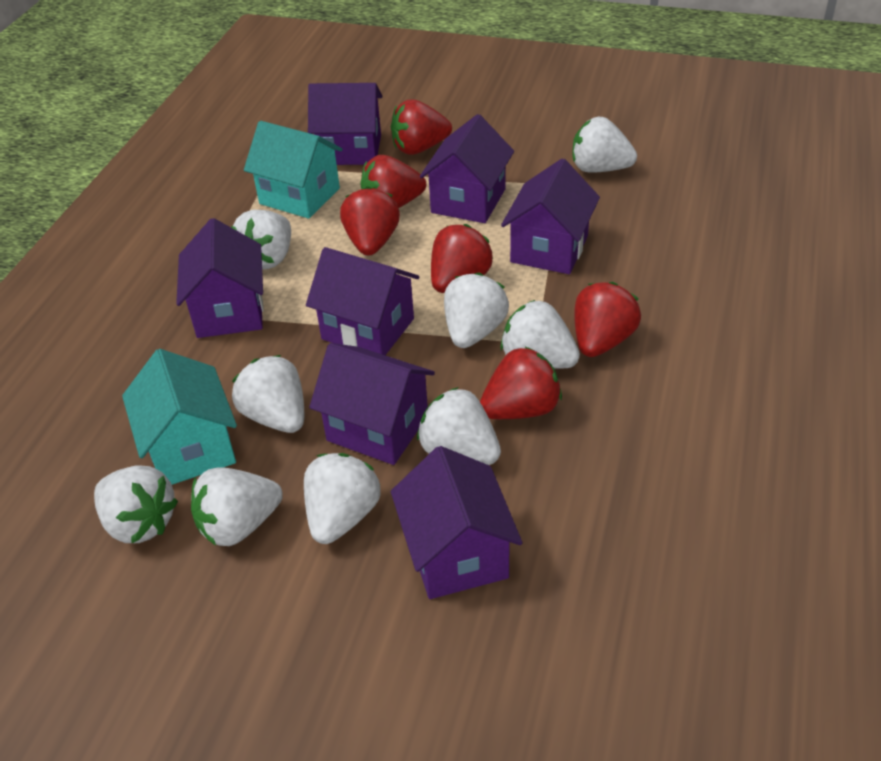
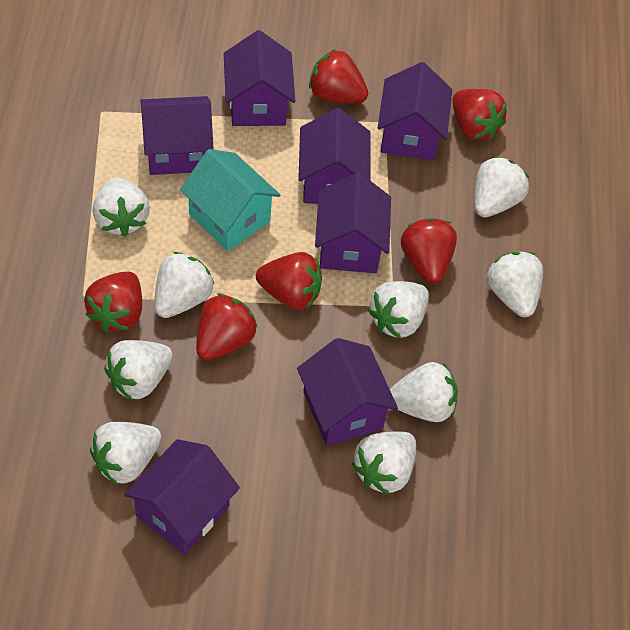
turquoise house: [122,349,237,485] [244,121,342,219] = 2 -> [180,149,280,251] = 1

